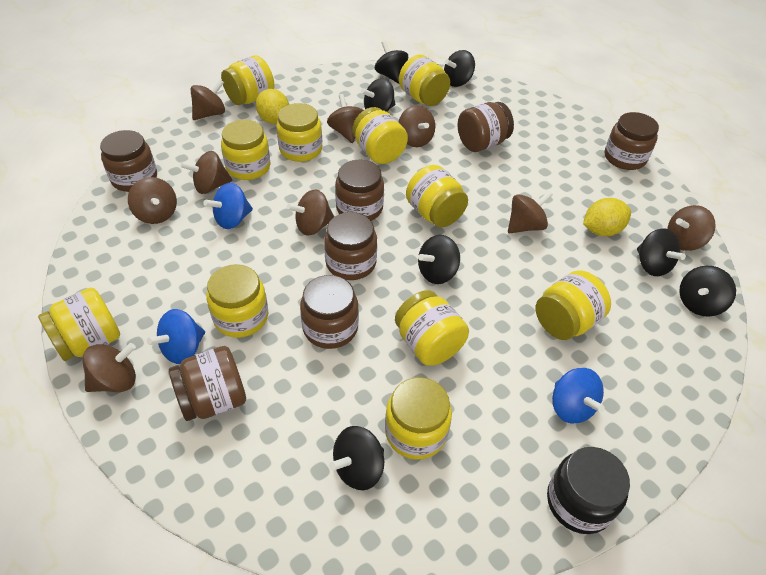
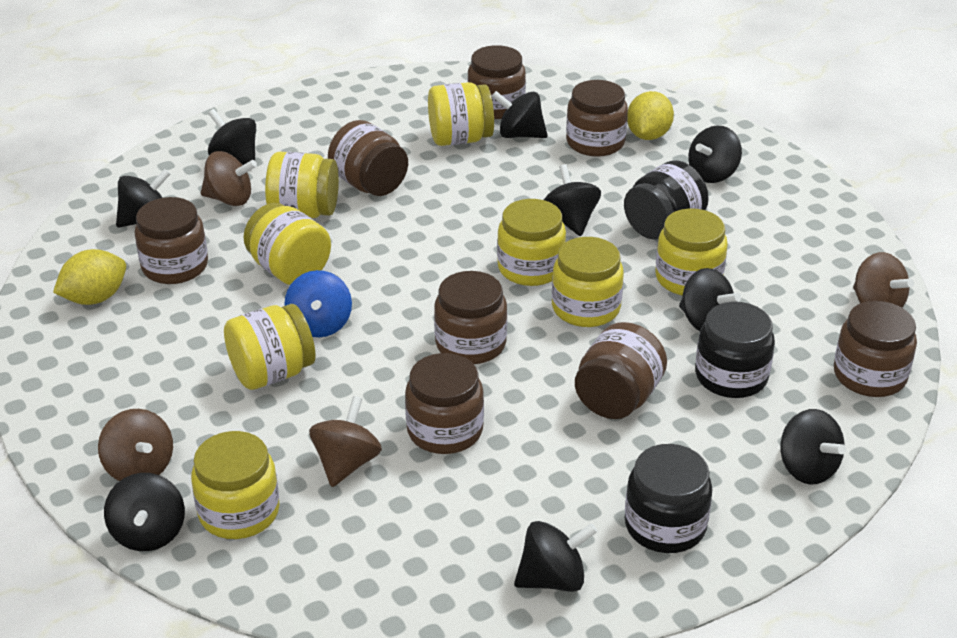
black jar: [547,447,630,534] = 1 -> [624,160,709,239] [625,444,712,553] [695,302,775,398] = 3
black spinning top: [329,426,384,490] [361,78,395,112] [375,41,408,84] [418,235,460,284] [444,50,475,87] [637,228,686,276] [679,266,736,317] = 7 -> [104,473,185,551] [116,169,170,228] [208,109,256,165] [492,91,548,138] [514,521,597,592] [544,164,601,236] [679,268,741,331] [688,126,742,183] [780,409,846,485] = 9
blue spinning top: [147,309,205,364] [204,183,253,229] [552,368,605,424] = 3 -> [285,270,352,337] = 1
brown jar: [100,130,157,192] [169,346,246,421] [300,275,359,349] [324,212,377,280] [335,160,384,221] [458,102,514,152] [605,112,659,170] = 7 -> [135,197,208,284] [328,120,408,196] [405,353,484,454] [434,271,507,364] [468,45,526,119] [566,80,628,157] [575,322,667,419] [834,301,917,397] = 8
brown spinning top: [82,343,136,392] [128,177,177,224] [180,151,232,194] [191,79,225,120] [287,189,334,235] [327,94,364,143] [398,106,435,147] [508,191,553,233] [668,205,716,251] = 9 -> [98,409,173,481] [201,151,257,206] [309,396,382,487] [853,252,914,308] = 4
yellow jar: [38,287,120,361] [206,264,268,338] [221,55,274,105] [221,120,271,180] [276,103,322,162] [353,107,408,164] [385,377,452,460] [395,290,469,366] [399,54,450,106] [406,165,468,227] [536,270,611,340] = 11 -> [191,431,280,539] [224,304,316,390] [244,203,331,285] [265,152,339,218] [428,82,494,146] [497,199,566,286] [552,237,624,327] [655,208,728,296] = 8

